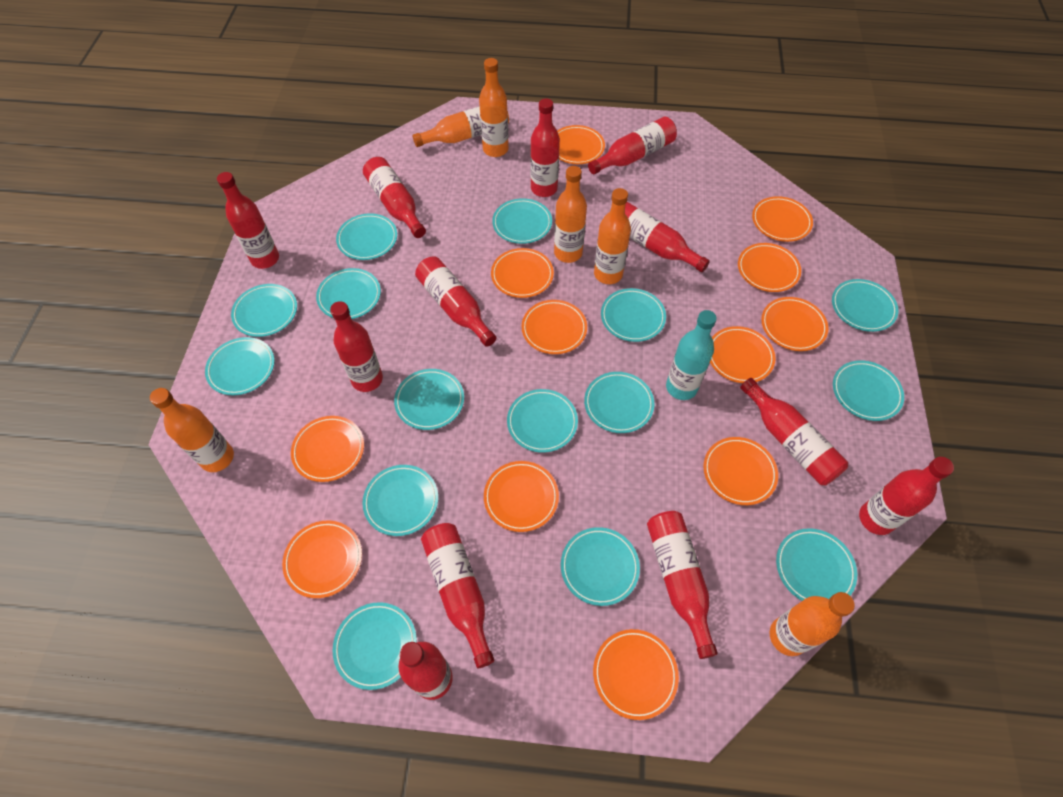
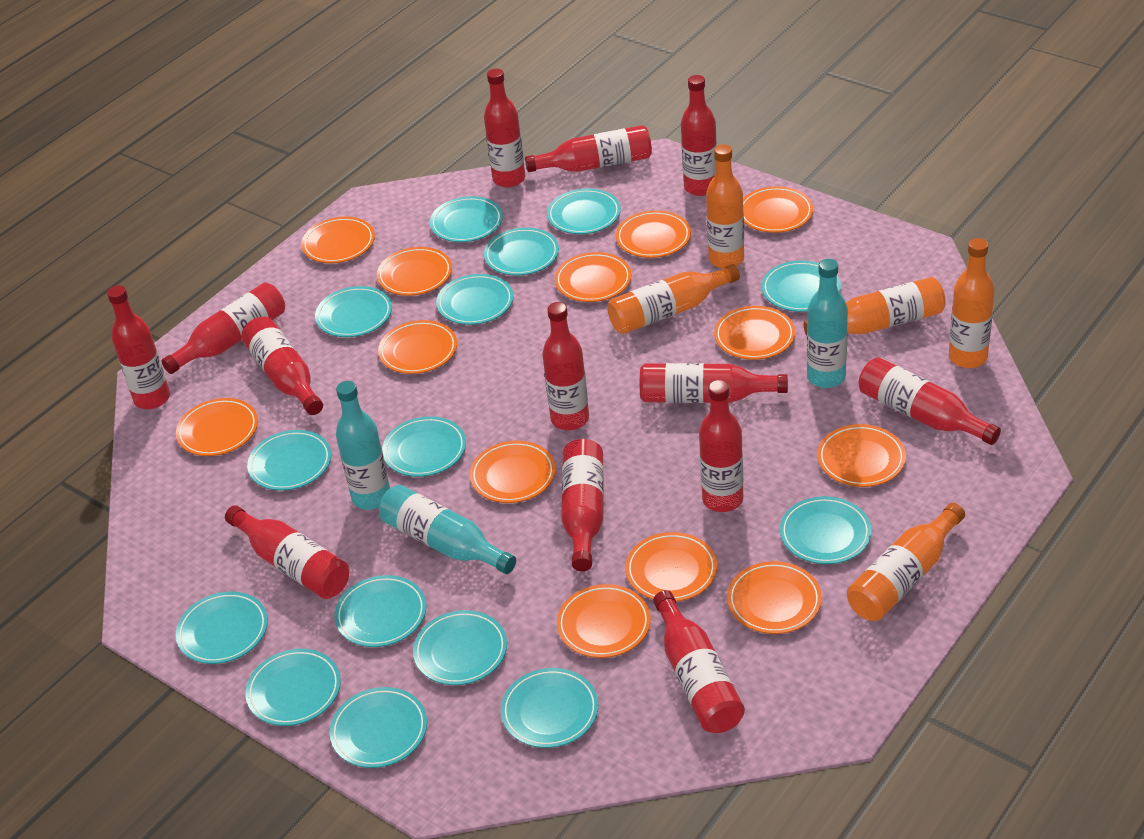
orange bottle: [150,388,234,472] [413,106,509,147] [479,58,509,157] [554,166,587,263] [594,188,631,284] [770,592,855,656] = 6 -> [607,264,740,334] [706,144,744,269] [804,277,946,336] [847,503,965,621] [949,238,995,368] = 5
orange plate: [282,521,362,598] [291,416,364,482] [484,461,559,532] [491,248,554,298] [522,300,587,354] [557,125,605,164] [593,629,679,720] [703,437,778,505] [710,326,776,383] [738,243,801,292] [752,196,813,242] [761,297,828,351] = 12 -> [176,398,258,456] [301,217,375,263] [377,247,452,296] [378,320,457,374] [470,441,556,503] [555,252,632,302] [557,584,651,658] [616,210,691,258] [625,532,717,602] [714,306,795,360] [727,561,822,634] [743,186,813,233] [818,424,906,487] = 13
red bottle: [217,172,279,269] [330,301,383,392] [363,157,426,238] [398,642,453,700] [415,256,496,347] [421,523,494,668] [531,98,560,197] [588,116,677,174] [625,202,710,272] [647,511,718,659] [740,378,848,485] [859,457,954,535] = 12 -> [107,285,170,409] [161,283,285,374] [225,505,349,599] [241,317,323,415] [484,69,525,188] [525,125,652,172] [542,302,589,430] [561,439,604,571] [640,363,788,403] [653,590,745,733] [681,75,717,196] [699,380,743,512] [858,357,1001,445] = 13
turquoise bottle: [666,310,717,400] = 1 -> [336,381,390,510] [379,485,516,574] [807,259,848,388] = 3

